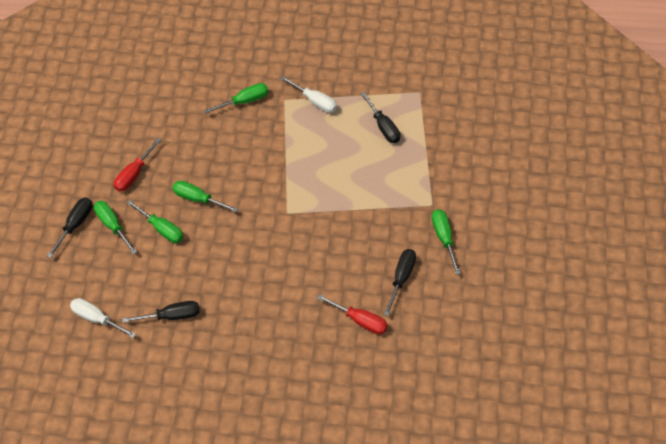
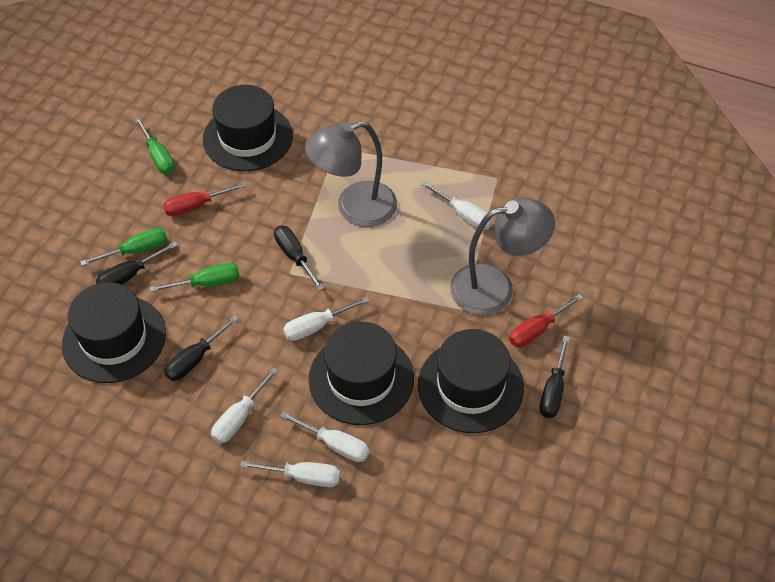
black hat: none = 0 -> [62,282,166,383] [203,85,293,171] [309,322,414,425] [418,329,524,433] = 4
green screwdriver: [94,201,137,254] [127,200,183,243] [172,181,238,212] [204,83,269,114] [432,209,461,275] = 5 -> [80,228,168,266] [135,118,175,174] [149,263,240,292] = 3
grey lamp: none = 0 -> [305,121,397,227] [450,197,555,315] = 2
white screwdriver: [70,298,136,338] [281,76,337,113] = 2 -> [211,367,278,444] [240,461,340,487] [280,412,370,462] [283,297,369,341] [421,181,493,230] = 5

